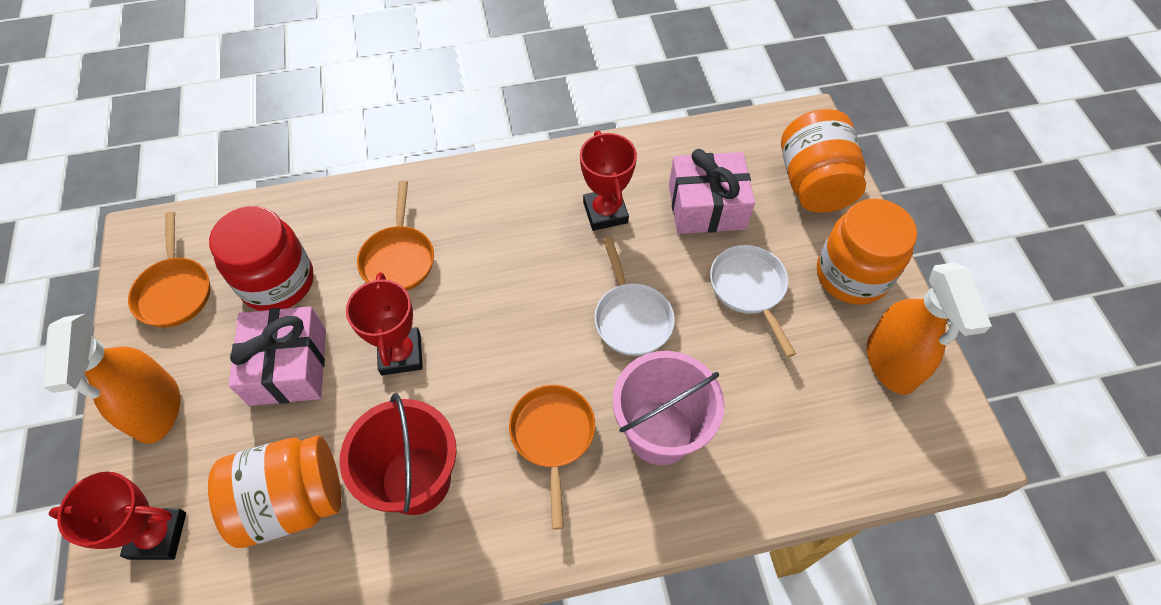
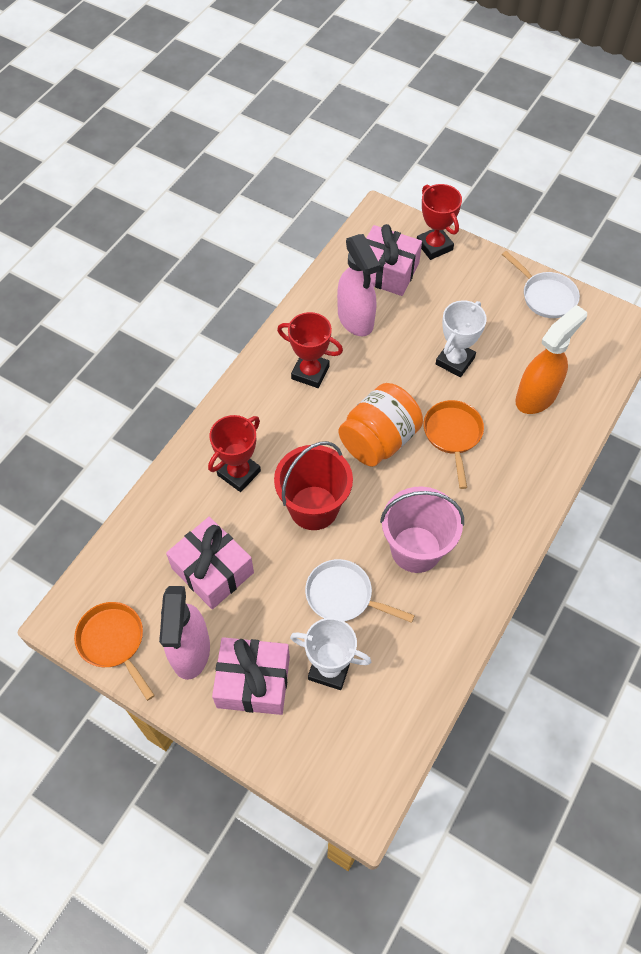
orange jar: [208,436,341,548] [781,109,866,213] [817,199,917,305] = 3 -> [338,383,423,467] = 1
orange pan: [128,212,210,328] [357,181,434,291] [509,385,595,530] = 3 -> [74,602,155,701] [423,400,484,489] = 2
orange spray bottle: [42,314,180,444] [867,263,992,394] = 2 -> [515,305,587,414] = 1
pink gift: [229,306,326,406] [669,149,755,234] = 2 -> [166,517,254,609] [212,637,290,715] [366,224,422,296] = 3
pink spray bottle: none = 0 -> [159,586,210,680] [337,234,380,336] = 2
red jar: [209,206,314,311] = 1 -> none = 0
white trophy: none = 0 -> [290,618,371,690] [436,300,487,377] = 2

